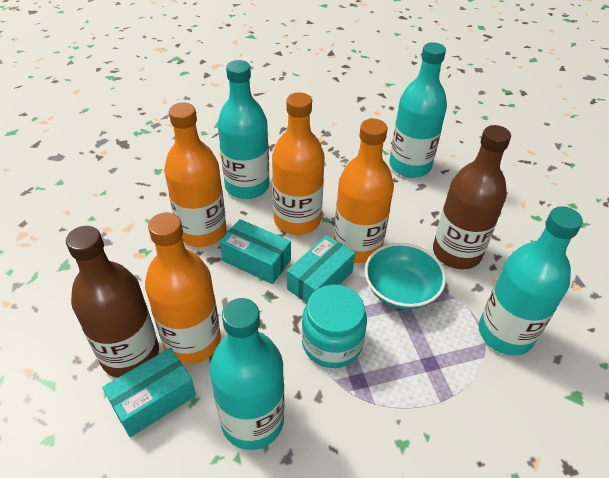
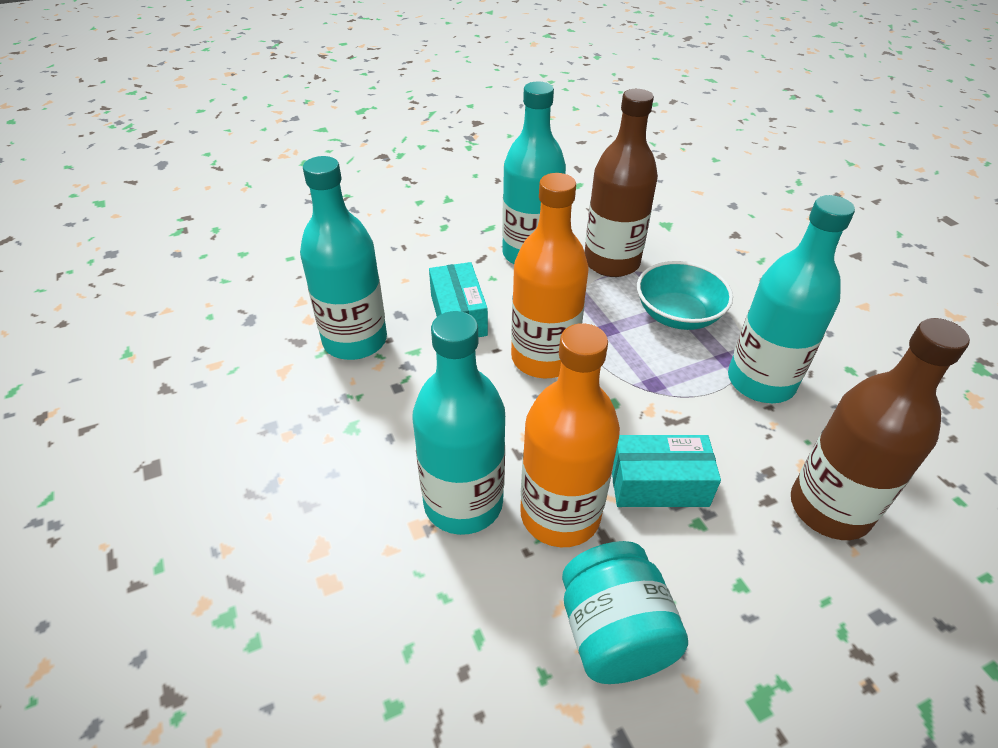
orange bottle: [145,212,221,364] [164,103,226,247] [272,92,325,235] [334,118,394,263] = 4 -> [511,173,589,378] [520,323,620,547] = 2
turquoise box: [102,348,196,437] [220,219,291,284] [287,235,355,303] = 3 -> [429,262,488,337] [612,435,721,507] = 2

